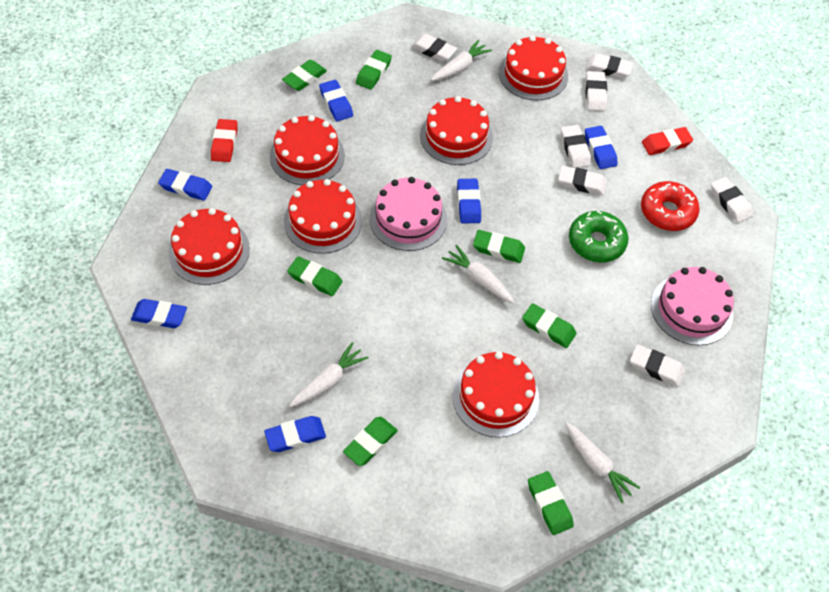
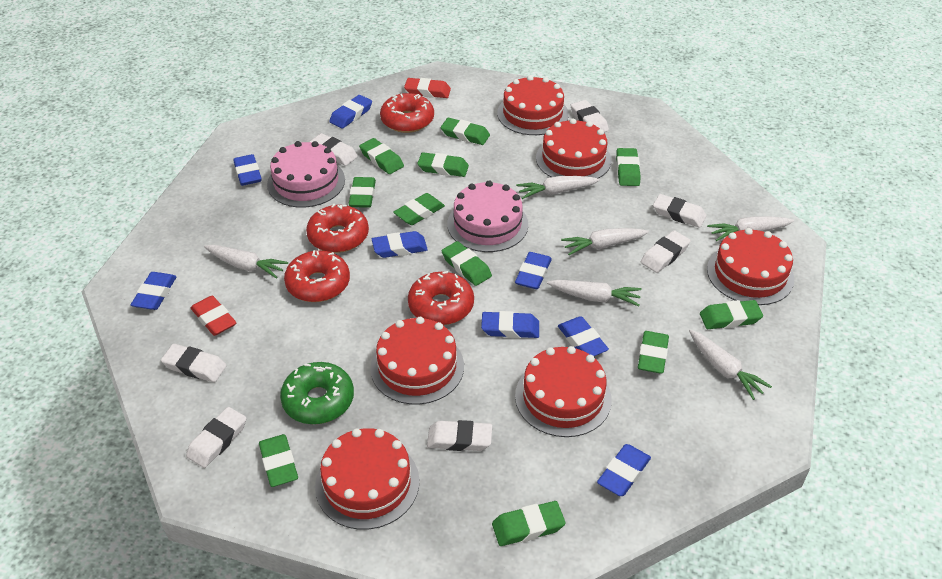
blue eraser: [131,299,187,328] [158,169,212,201] [264,416,326,452] [319,80,353,121] [457,179,481,224] [585,126,618,169] = 6 -> [131,272,177,310] [233,154,262,186] [329,95,372,129] [372,231,428,258] [481,311,539,338] [515,252,552,289] [558,316,609,356] [597,444,651,496] = 8
green eraser: [282,60,327,91] [287,256,342,296] [343,417,398,466] [356,50,392,90] [473,230,525,263] [522,303,577,348] [528,471,574,535] = 7 -> [259,434,298,487] [349,177,376,208] [359,138,404,174] [393,193,445,225] [417,152,469,177] [441,118,490,145] [442,241,492,286] [492,501,565,546] [616,148,641,186] [638,331,669,374] [700,300,763,329] = 11
red donut: [641,181,700,231] = 1 -> [284,250,350,302] [306,204,369,253] [380,93,434,133] [408,271,474,325] = 4
white carrot: [289,342,368,407] [431,40,492,81] [442,245,515,304] [565,422,640,503] = 4 -> [204,245,288,279] [516,176,600,199] [547,280,642,307] [561,228,649,255] [689,330,772,400] [707,216,794,241] = 6

